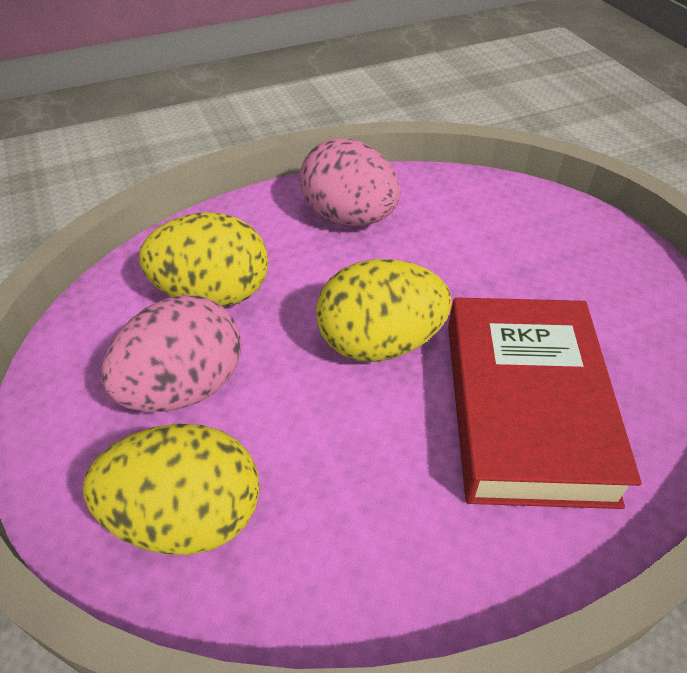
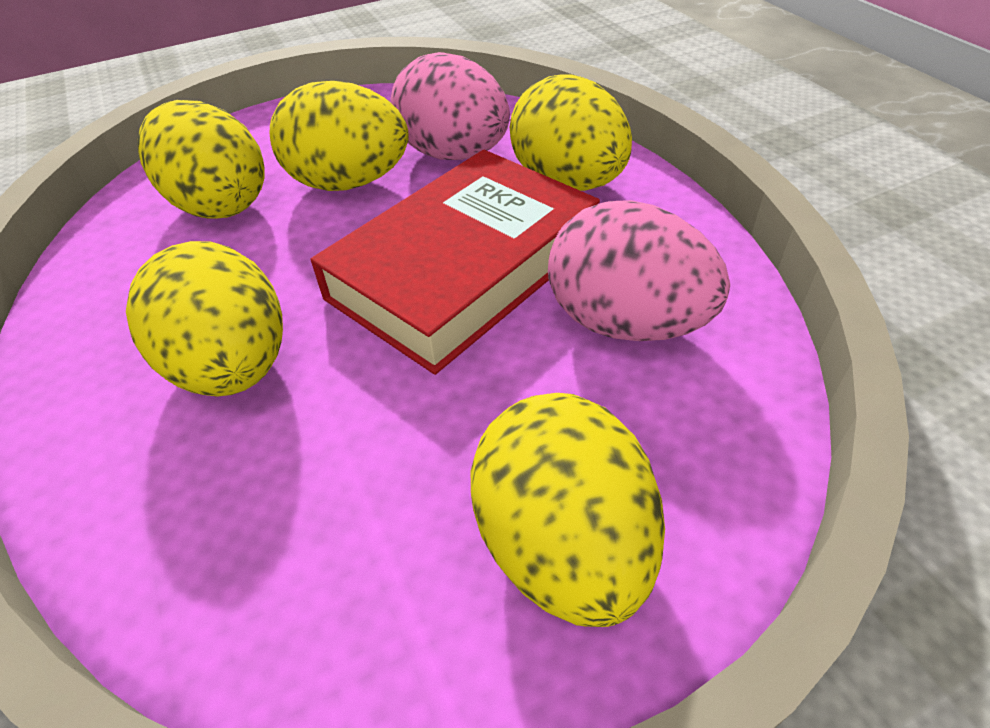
yellow egg: [83,424,260,555] [139,212,268,307] [316,259,452,362] = 3 -> [126,241,283,397] [137,100,265,219] [270,81,409,191] [471,393,665,627] [510,75,632,191] = 5

